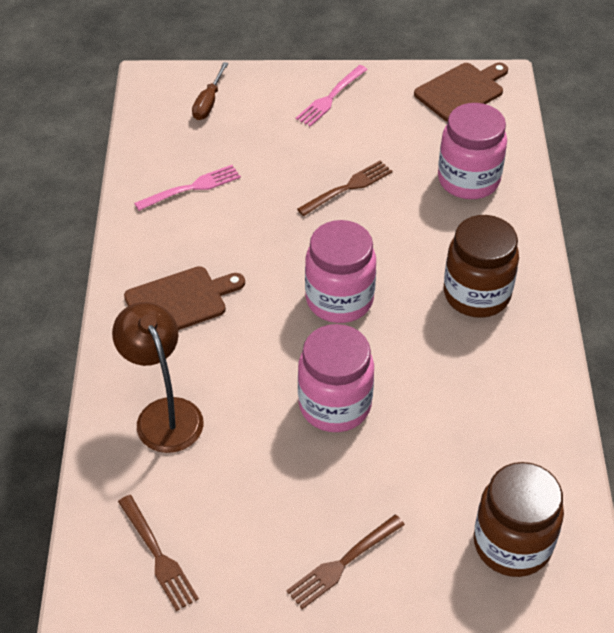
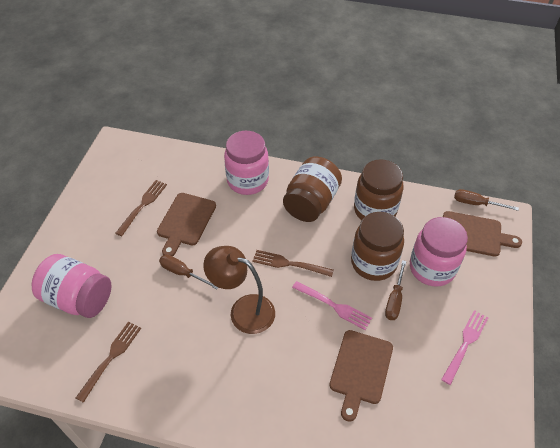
brown cutting board: [124,266,245,330] [414,63,508,122] = 2 -> [157,193,216,256] [329,330,393,422] [443,211,522,257] = 3
brown jar: [444,215,519,318] [474,462,564,577] = 2 -> [283,157,342,222] [351,212,404,281] [354,159,404,220] = 3
brown screwdriver: [192,62,228,120] = 1 -> [159,255,218,290] [385,260,406,320] [454,189,519,211] = 3

